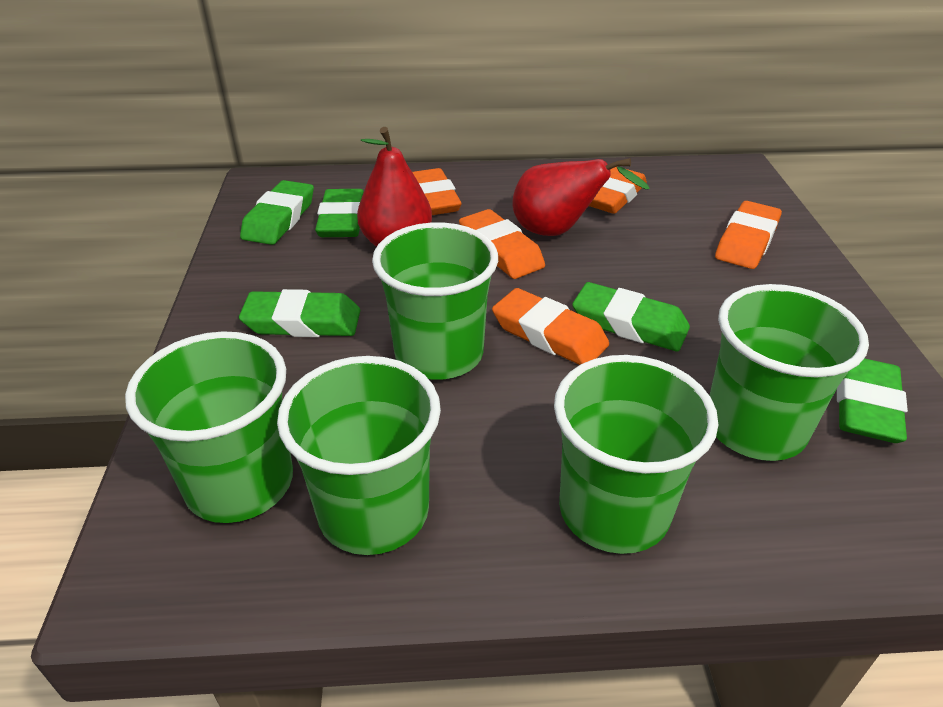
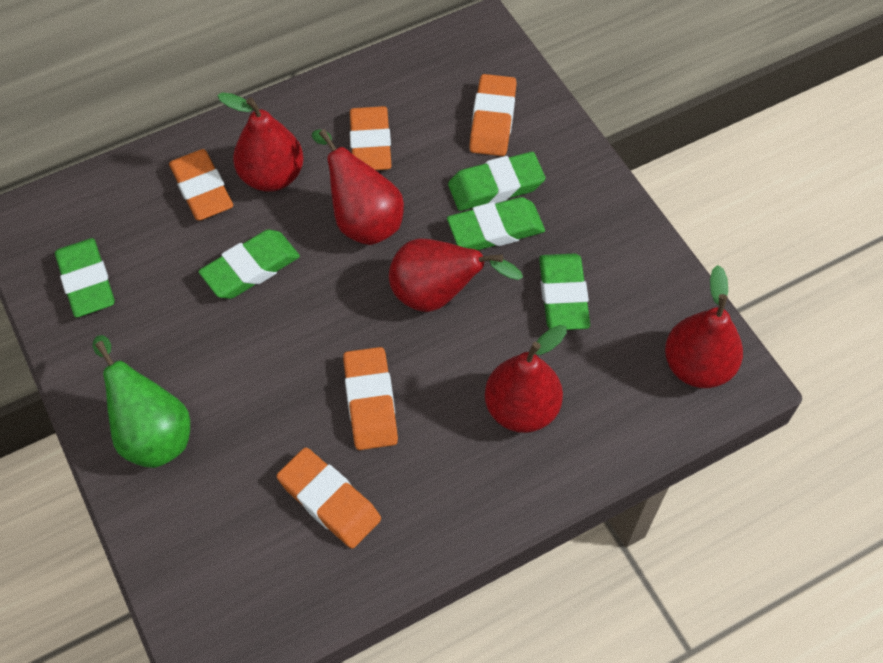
green cup: [125,331,293,523] [277,356,441,555] [372,222,498,380] [554,355,718,554] [709,284,869,461] = 5 -> none = 0
green pear: none = 0 -> [92,335,190,468] = 1
red pear: [357,127,432,247] [512,158,650,236] = 2 -> [217,92,304,192] [312,129,404,245] [389,238,523,312] [485,325,567,433] [665,265,743,388] = 5

